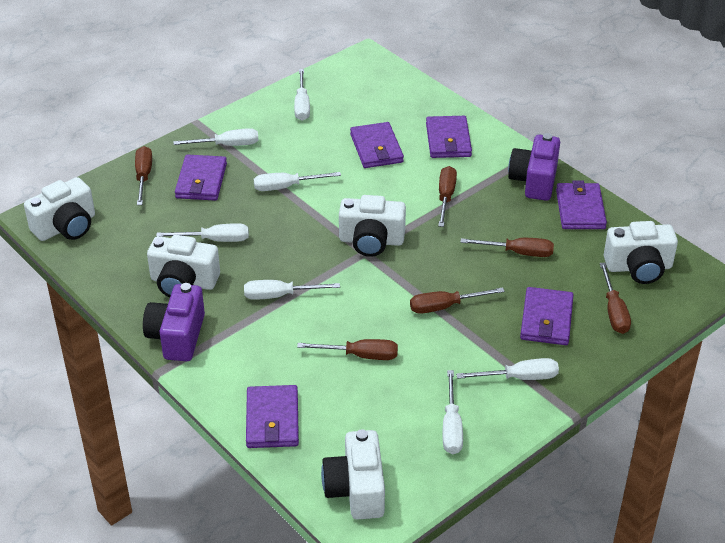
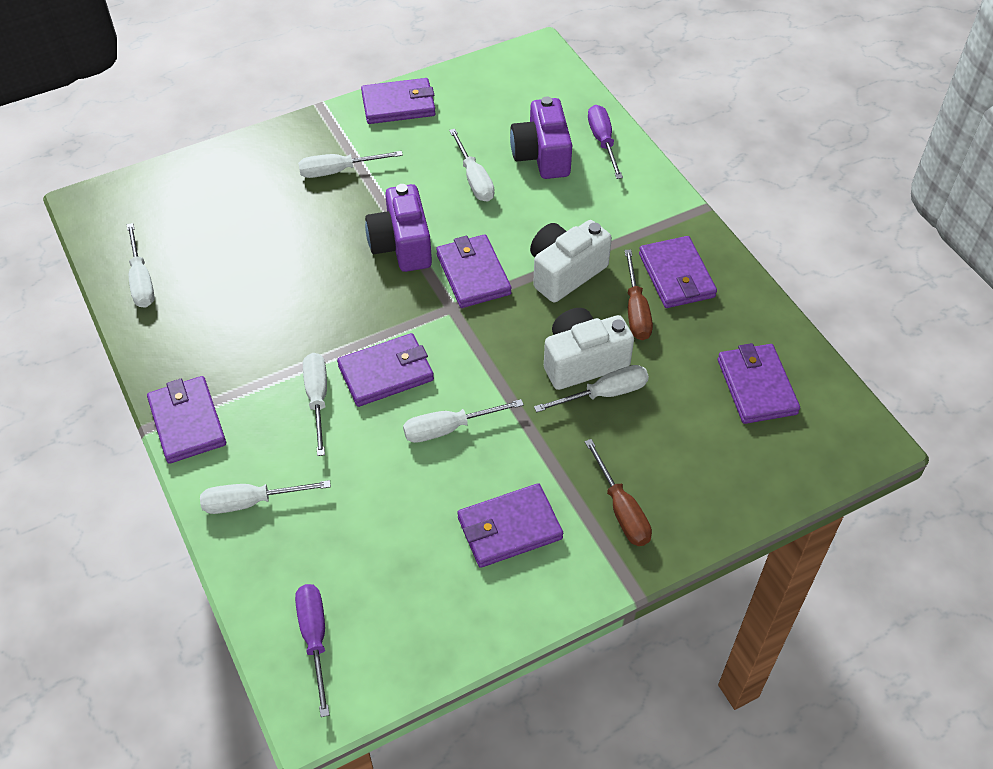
brown screwdriver: [135,146,152,205] [297,339,398,360] [410,288,505,314] [438,166,457,227] [460,238,554,257] [600,263,631,334] = 6 -> [585,439,652,546] [624,250,653,340] = 2
purple screwdriver: none = 0 -> [295,584,330,717] [588,105,623,179] = 2
purple wallet: [175,155,227,201] [246,385,299,448] [350,122,404,168] [426,116,472,158] [520,287,573,345] [556,180,607,229] = 6 -> [147,376,226,464] [337,333,434,407] [361,78,436,124] [436,234,512,308] [457,483,563,568] [639,236,717,308] [718,343,800,424] = 7
white camera: [24,177,95,241] [147,235,220,297] [321,429,385,520] [339,195,406,257] [604,221,678,284] = 5 -> [530,220,612,303] [544,308,634,390] = 2

